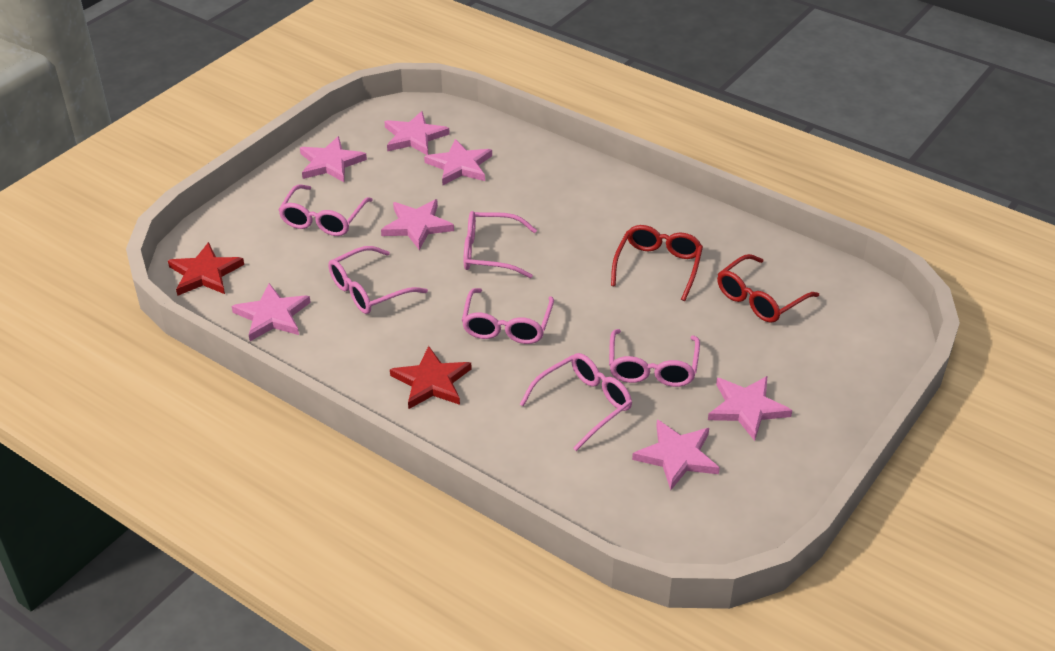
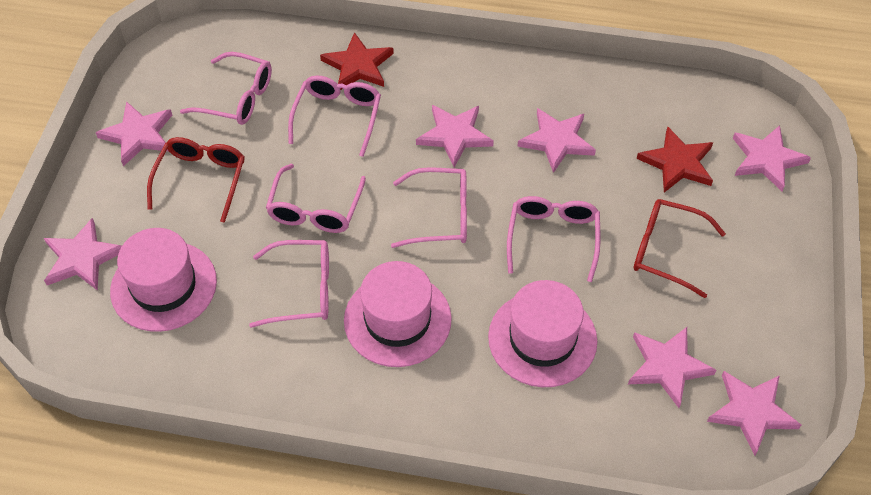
pink hat: none = 0 -> [110,228,217,332] [344,261,452,367] [488,280,597,387] = 3

